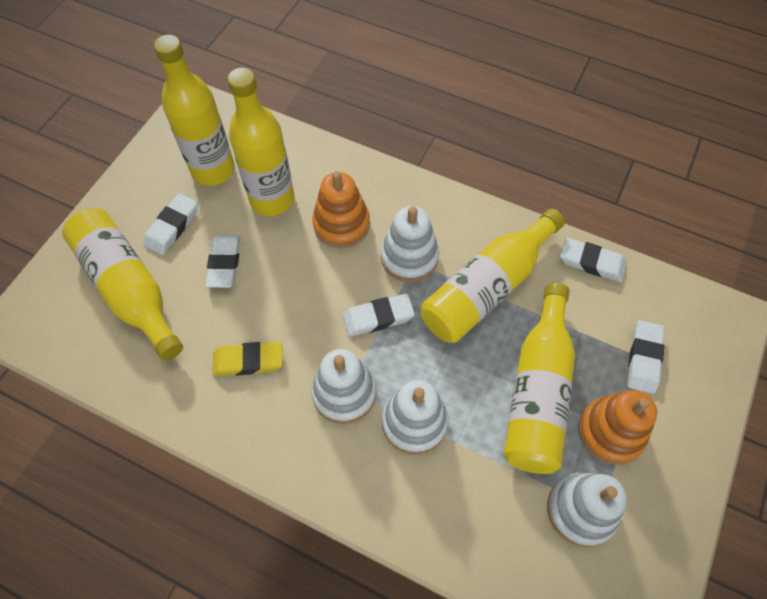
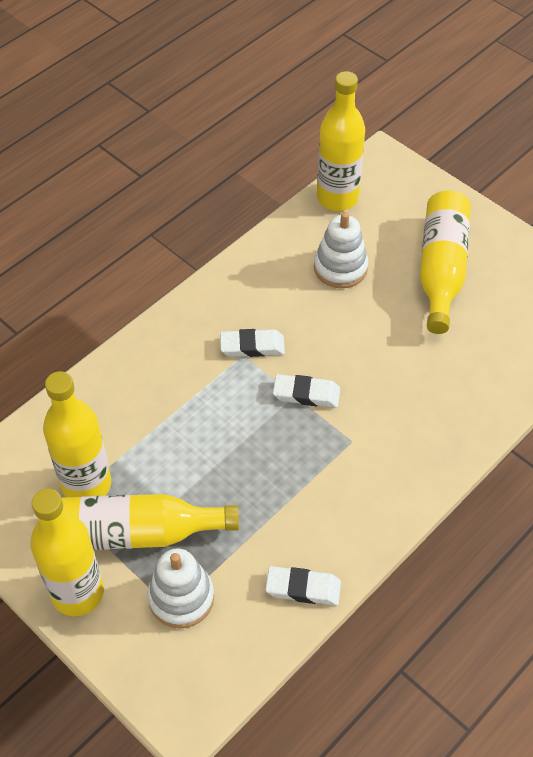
orange stacking toy: [312,171,370,248] [578,390,657,465] = 2 -> none = 0
white eraser: [143,194,198,255] [205,235,241,288] [343,294,415,337] [560,238,627,282] [627,320,664,394] = 5 -> [220,329,285,357] [265,566,341,605] [273,374,340,408] = 3
white stacking toy: [311,349,376,424] [381,206,439,282] [382,380,448,455] [547,472,627,547] = 4 -> [147,548,214,629] [314,212,369,288] = 2
yellow eraser: [213,342,282,376] = 1 -> none = 0

